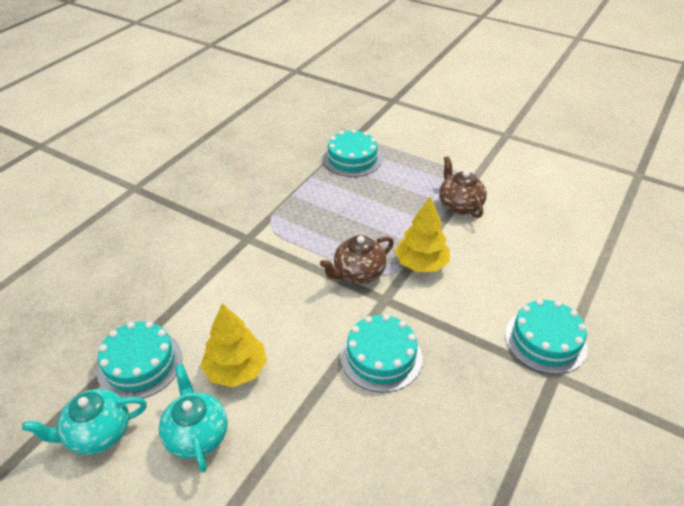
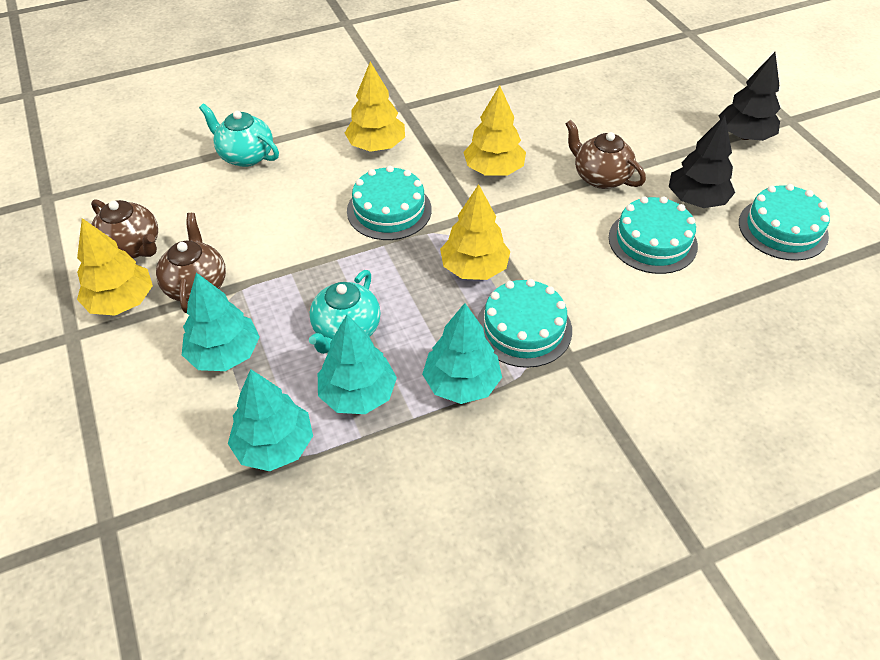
black tree: none = 0 -> [669,115,735,208] [718,52,781,141] = 2
brown teapot: [320,235,394,284] [439,156,487,218] = 2 -> [91,199,158,259] [156,213,226,313] [565,120,646,189] = 3
turquoise tree: none = 0 -> [182,272,260,371] [228,369,313,471] [318,315,397,414] [422,303,502,404] = 4
yellow tree: [201,303,267,387] [395,197,450,272] = 2 -> [77,218,153,316] [345,62,405,152] [440,184,511,280] [463,85,526,176] = 4

